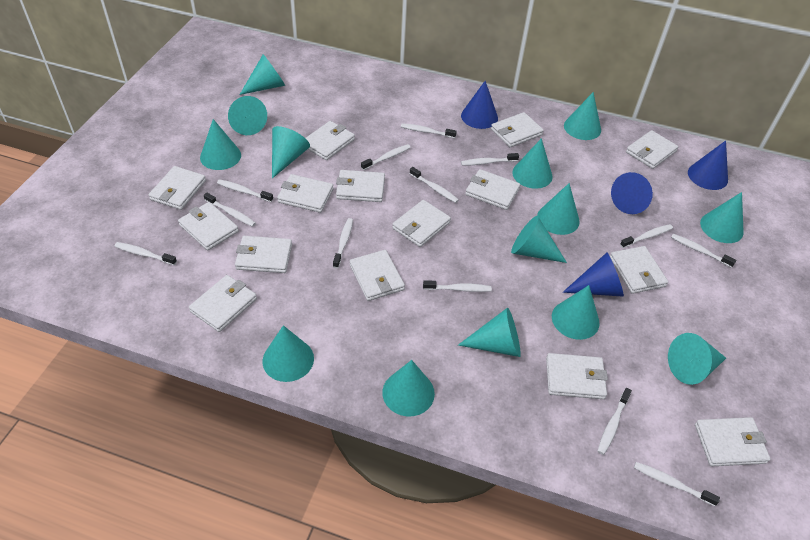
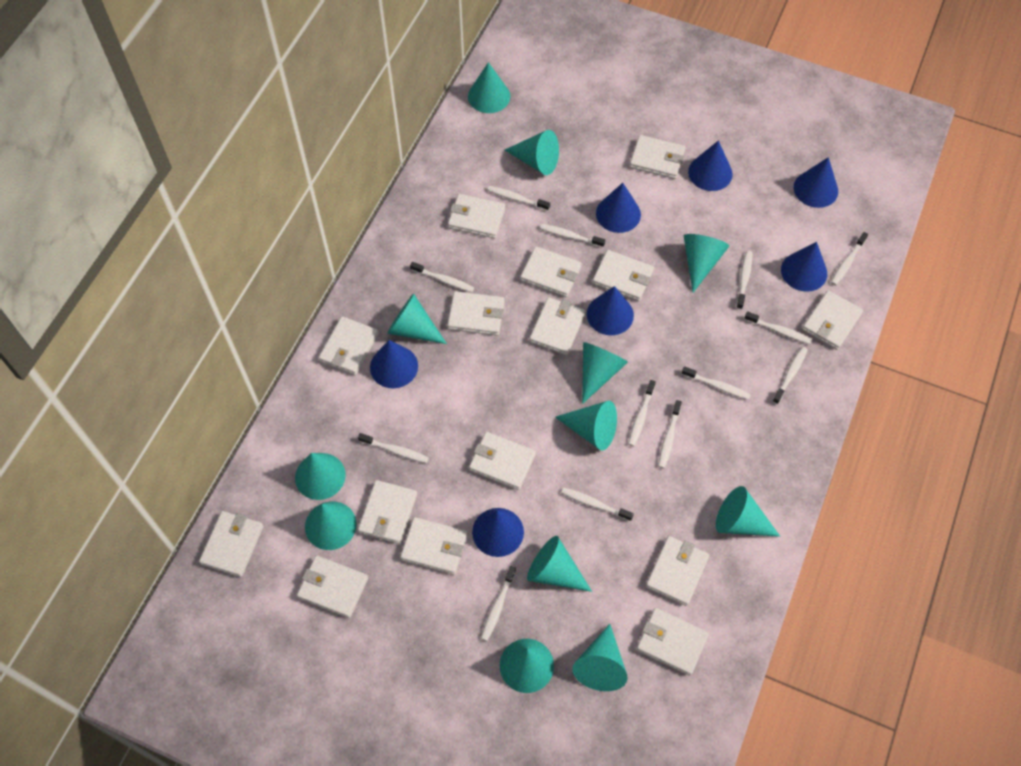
blue cone: [461,81,498,129] [563,253,624,297] [611,172,653,214] [688,141,728,190] = 4 -> [370,340,418,388] [472,508,524,557] [587,286,634,335] [596,183,641,233] [688,140,732,191] [781,242,827,292] [794,157,838,208] = 7
turquoise cone: [200,119,241,170] [228,96,267,135] [239,54,285,95] [263,325,314,382] [272,126,310,179] [382,360,435,416] [458,308,521,357] [511,216,567,263] [512,138,553,189] [537,183,580,235] [552,285,600,340] [564,92,601,140] [668,333,726,385] [700,192,744,243] = 14 -> [295,453,346,500] [305,501,357,550] [387,293,447,344] [468,62,510,113] [500,639,554,693] [505,130,559,175] [527,536,592,592] [555,401,617,451] [572,624,628,691] [582,342,628,404] [684,234,729,293] [716,486,780,537] = 12

